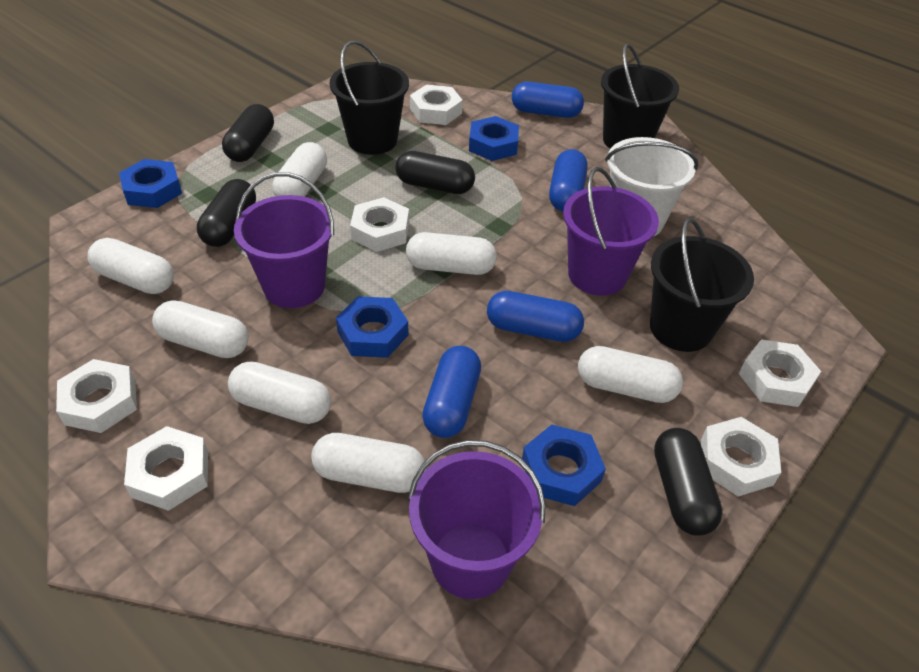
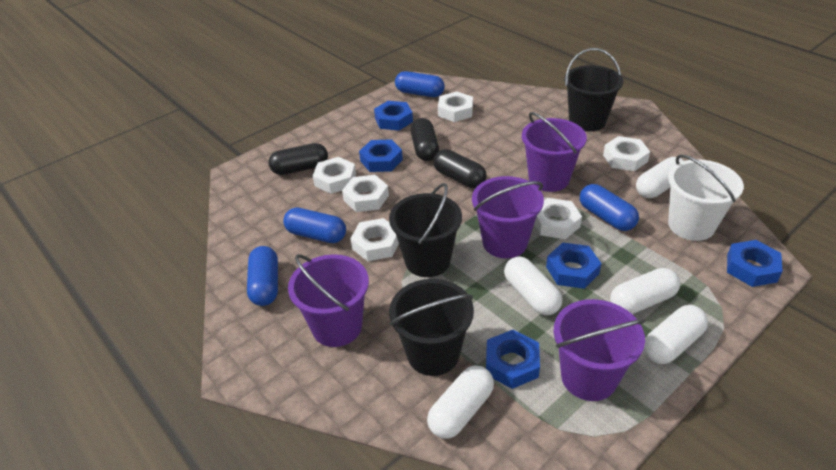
black capsule: [197,179,256,247] [222,104,274,162] [395,151,475,194] [654,428,723,536] = 4 -> [268,143,328,175] [411,118,439,161] [433,149,487,188] = 3
blue nut: [119,159,182,208] [336,296,409,358] [469,116,519,161] [522,424,606,506] = 4 -> [359,139,403,172] [374,101,413,131] [486,330,540,389] [546,243,602,289] [727,240,783,287] = 5
purple bucket: [234,172,334,308] [408,440,546,599] [563,167,659,296] = 3 -> [288,254,369,347] [472,176,544,258] [522,112,587,192] [554,299,645,401] = 4
white capsule: [88,238,174,294] [152,300,249,358] [228,362,331,424] [272,142,327,197] [311,433,426,493] [406,232,497,275] [578,346,683,403] = 7 -> [427,365,494,439] [504,257,562,315] [610,268,680,314] [636,157,684,198] [644,305,708,364] = 5

